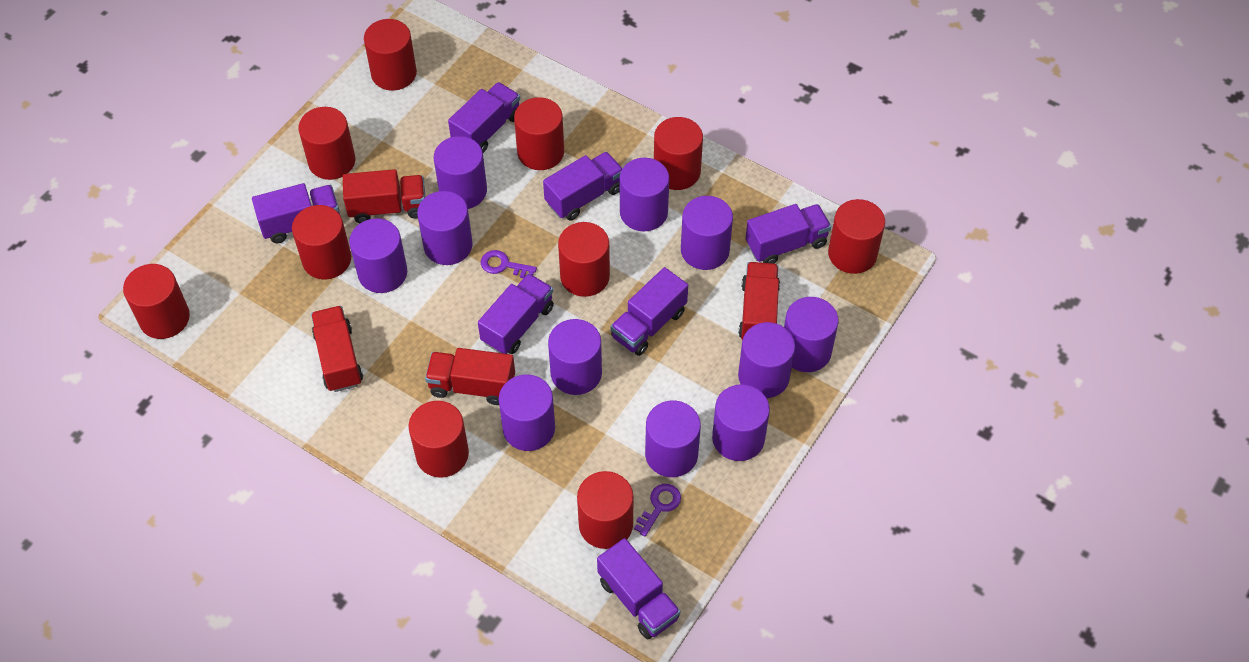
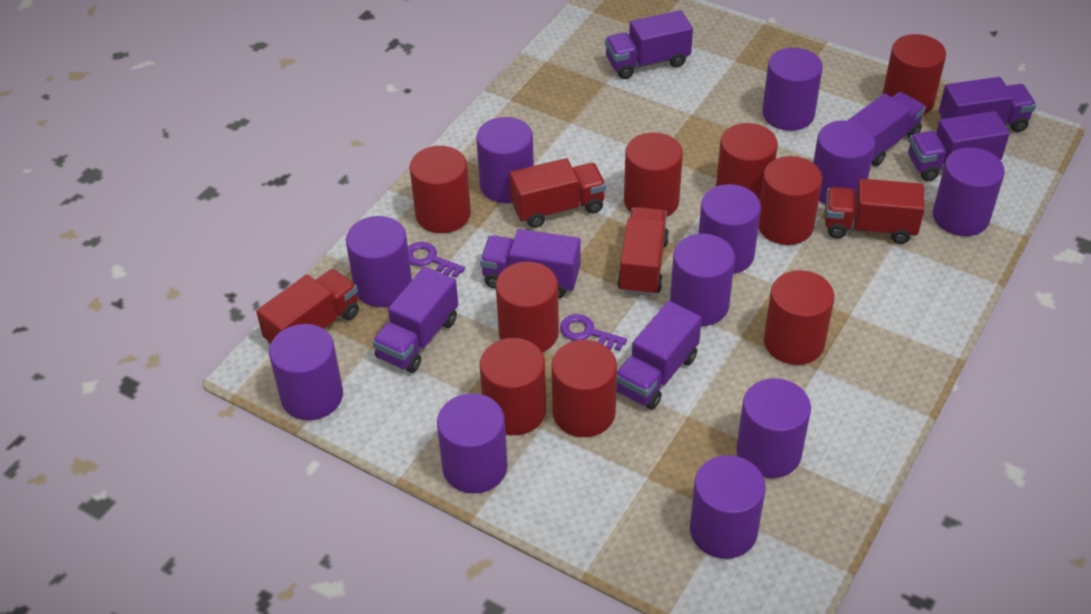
red cylinder: [123,264,190,339] [292,205,351,279] [298,107,355,180] [364,19,417,91] [409,401,469,478] [514,97,564,170] [558,222,610,297] [577,471,634,549] [654,117,703,190] [828,199,885,274] = 10 -> [410,146,471,233] [480,338,546,435] [496,262,559,352] [551,340,617,437] [624,132,683,217] [716,123,778,201] [758,156,822,245] [764,270,835,365] [882,34,946,115] = 9

